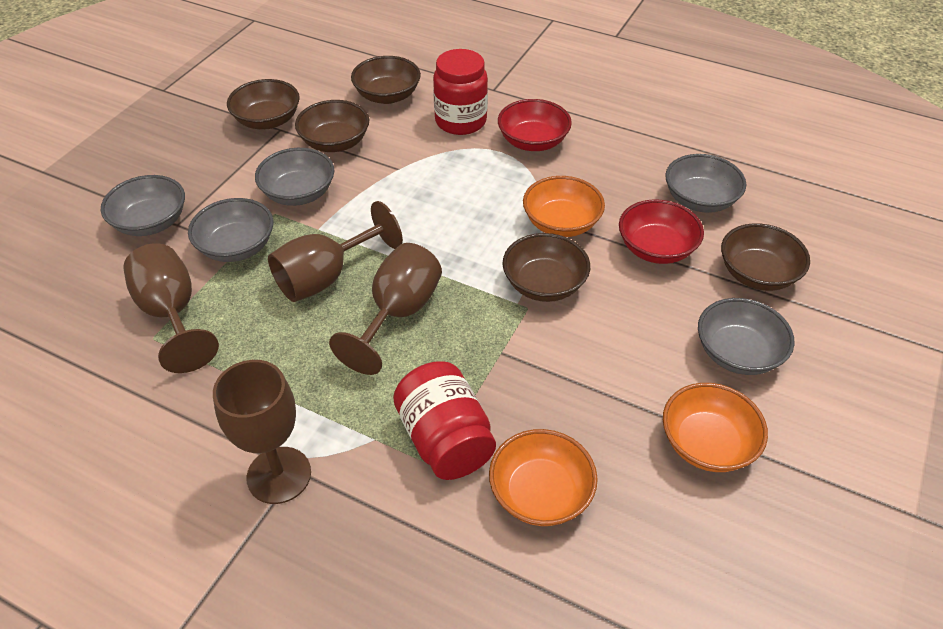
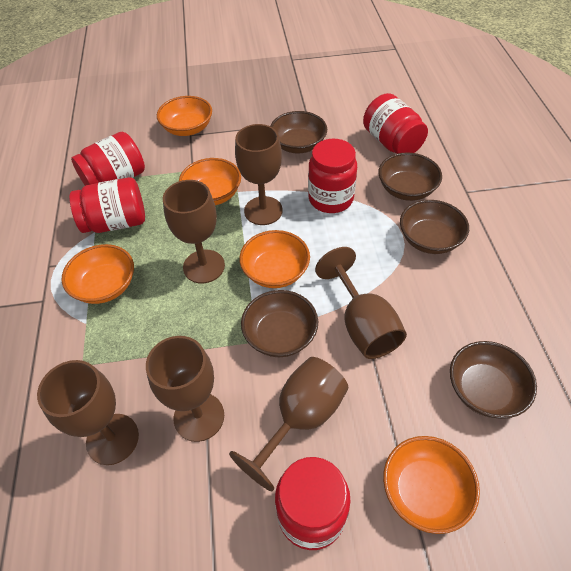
brown goblet: [123,243,219,373] [213,360,311,504] [268,201,403,302] [329,243,442,375] = 4 -> [37,360,139,465] [146,336,224,442] [163,180,225,283] [229,357,348,491] [235,124,283,225] [315,247,407,359] = 6
grey bowl: [101,175,185,236] [188,198,274,262] [255,148,334,206] [665,154,746,213] [698,298,795,375] = 5 -> none = 0
orange bowl: [489,429,598,526] [523,176,605,237] [663,383,768,472] = 3 -> [62,244,134,304] [157,96,212,136] [179,158,241,205] [239,230,310,288] [383,436,480,534] = 5
red bowl: [498,99,572,151] [619,199,704,264] = 2 -> none = 0
red jar: [393,361,496,480] [433,49,488,135] = 2 -> [70,177,145,233] [71,132,145,186] [275,457,350,550] [308,139,357,213] [363,93,428,154] = 5

